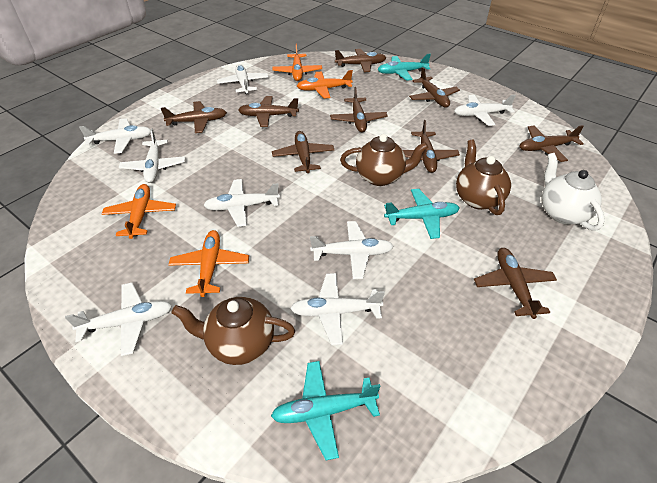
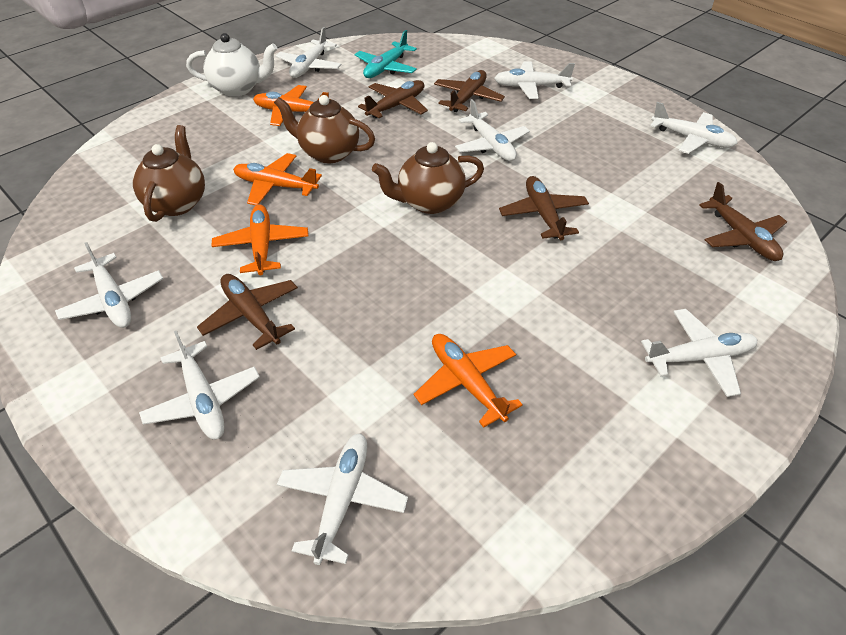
brown plane: [161,101,227,133] [238,96,299,127] [272,131,334,173] [330,87,388,133] [335,49,386,72] [403,120,460,173] [409,67,460,107] [474,248,557,319] [519,125,584,162] = 9 -> [197,274,298,350] [358,80,428,118] [434,70,505,112] [499,176,589,240] [699,182,787,261] = 5
turquoise plane: [271,361,380,460] [377,54,431,81] [384,189,460,239] = 3 -> [355,30,417,78] = 1

